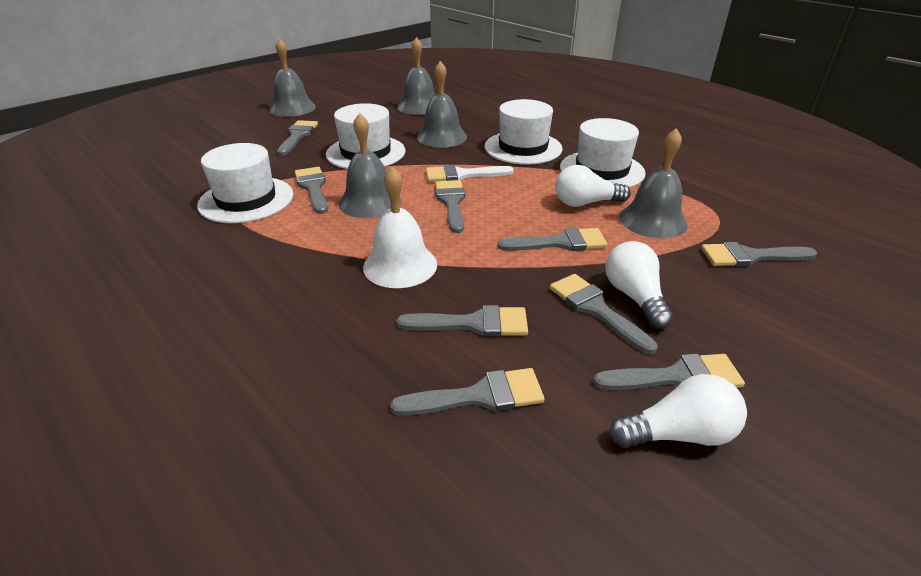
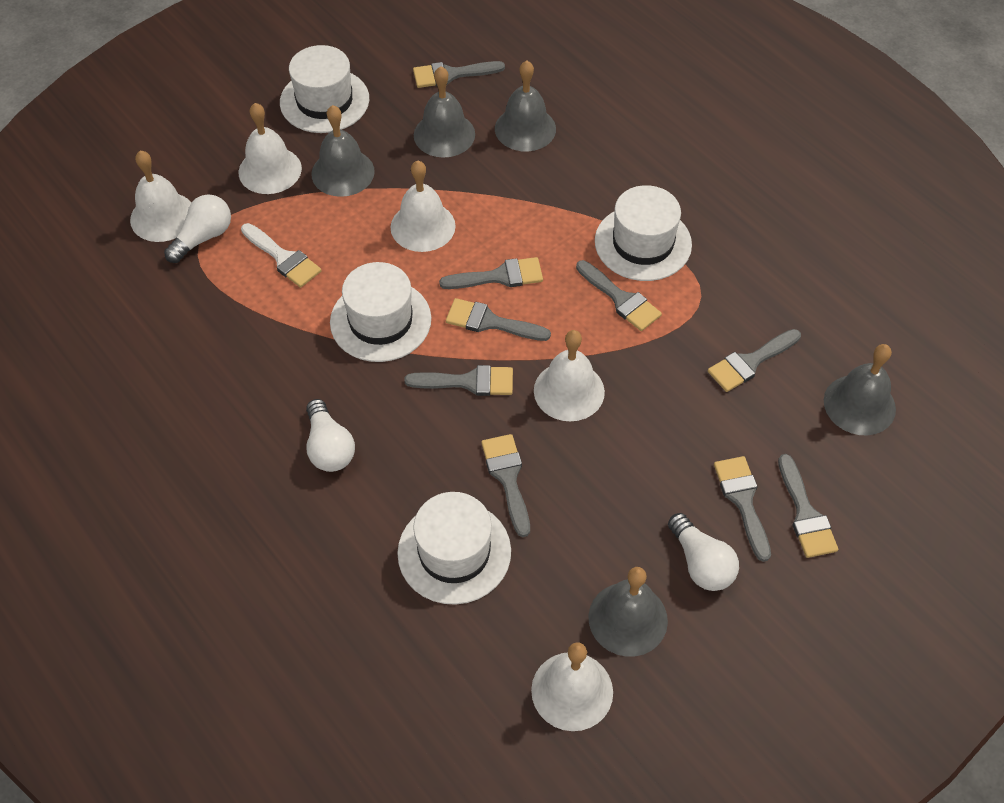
white bell: [363,167,437,288] = 1 -> [130,150,191,242] [239,103,302,194] [391,160,456,252] [531,642,613,731] [534,330,605,422] = 5

